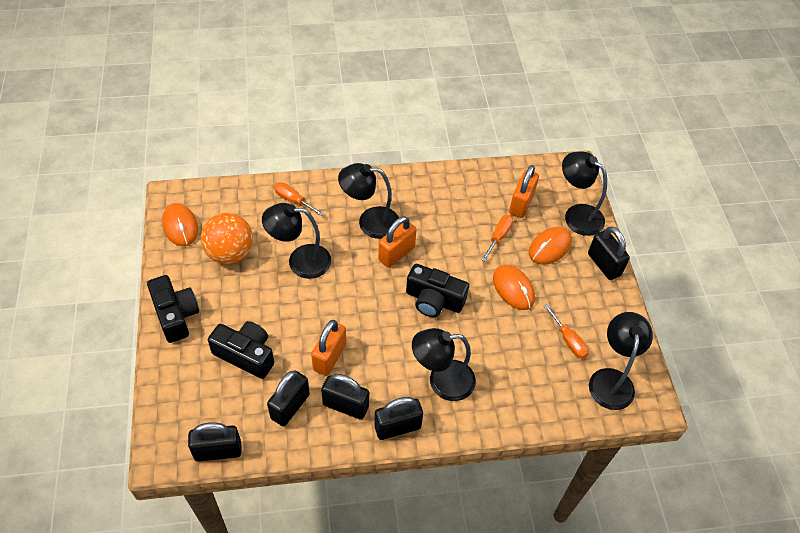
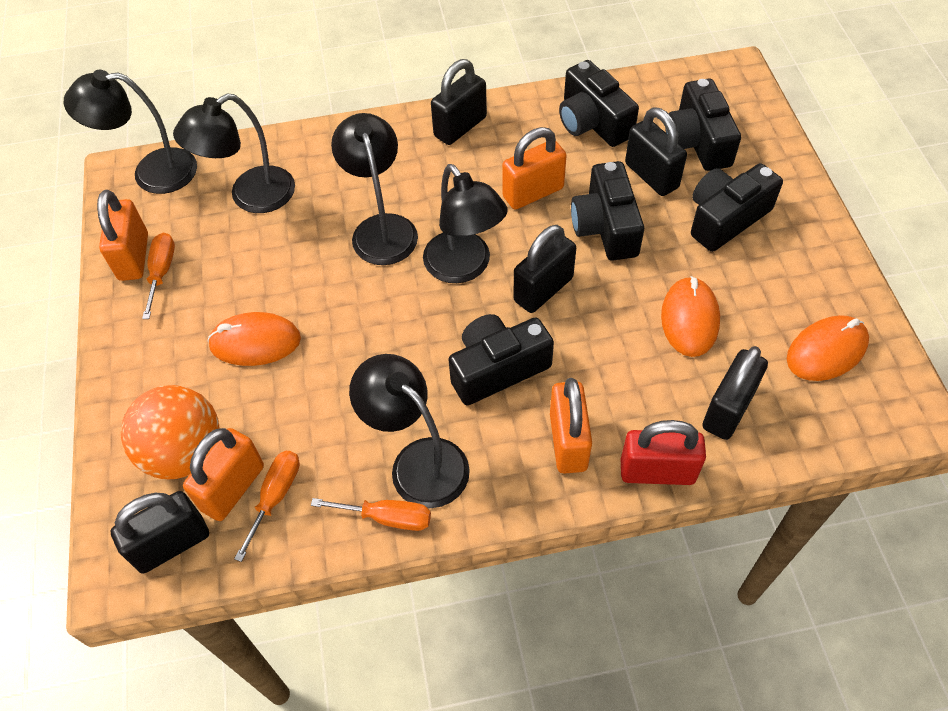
black camera: [147,275,199,343] [208,321,274,379] [406,264,469,317] = 3 -> [448,314,554,405] [559,60,639,147] [571,161,644,260] [665,79,741,171] [691,163,783,252] = 5
orange padlock: [311,320,346,376] [378,216,417,268] [509,165,539,218] = 3 -> [97,190,148,281] [183,428,264,521] [502,127,567,210] [550,378,592,474] = 4
red padlock: none = 0 -> [621,420,706,485] = 1

